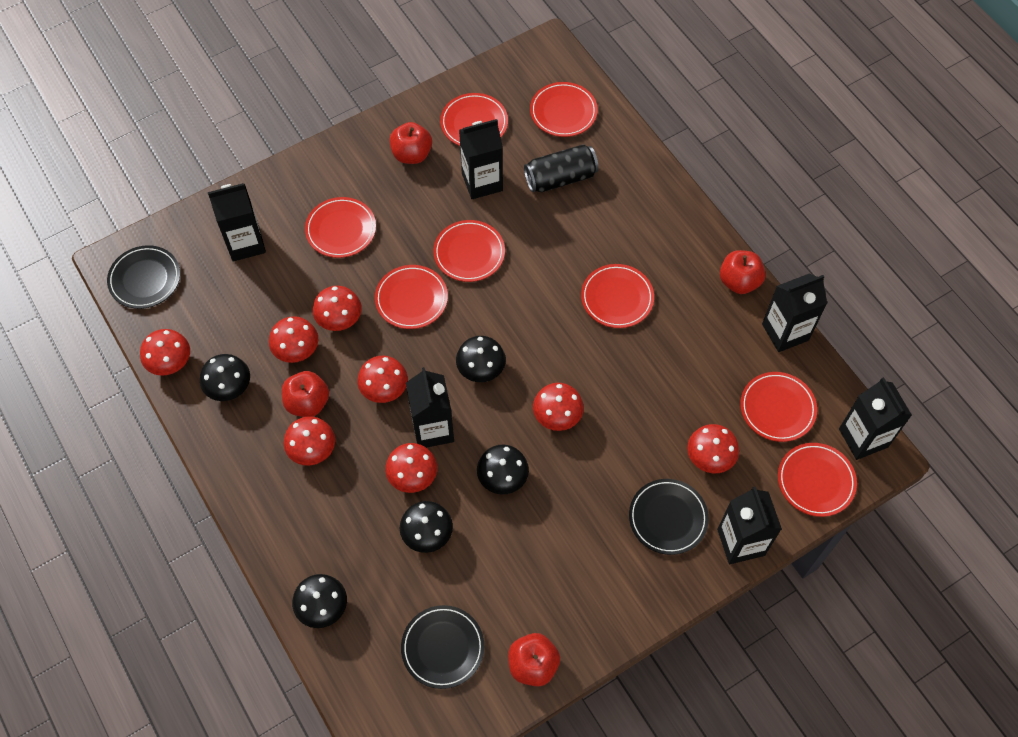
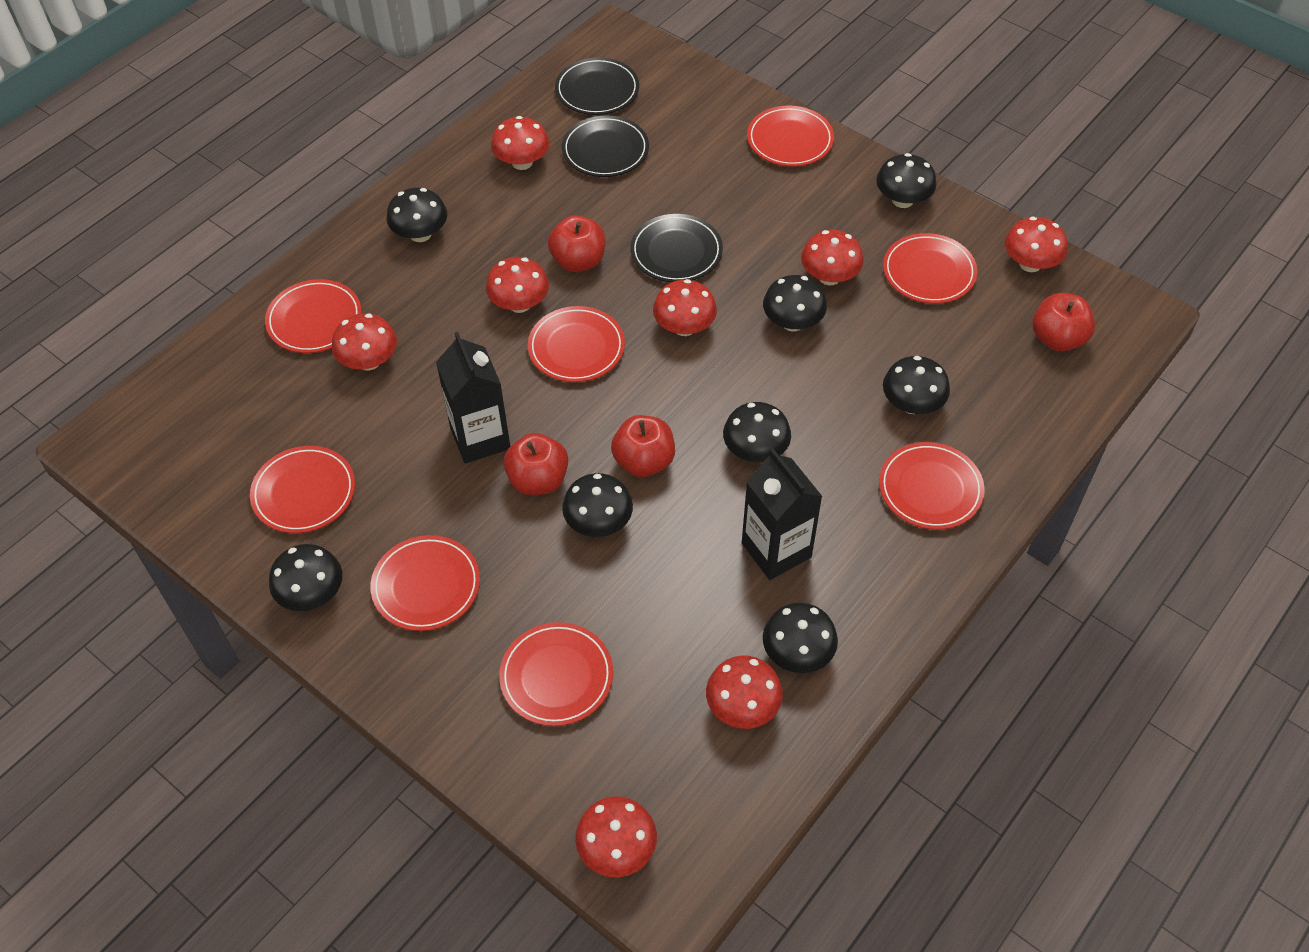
black can: [524,144,599,192] = 1 -> none = 0
black carton: [208,183,266,261] [406,367,454,448] [459,119,503,199] [717,486,782,564] [762,274,827,352] [839,377,912,460] = 6 -> [436,332,510,463] [742,448,823,580] = 2
black mushroom: [200,354,250,401] [292,574,347,628] [400,501,453,553] [456,336,506,382] [477,445,529,494] = 5 -> [269,544,342,611] [387,188,447,242] [562,473,633,537] [723,402,791,462] [763,275,827,331] [763,603,838,673] [876,153,936,208] [883,356,950,414] = 8

